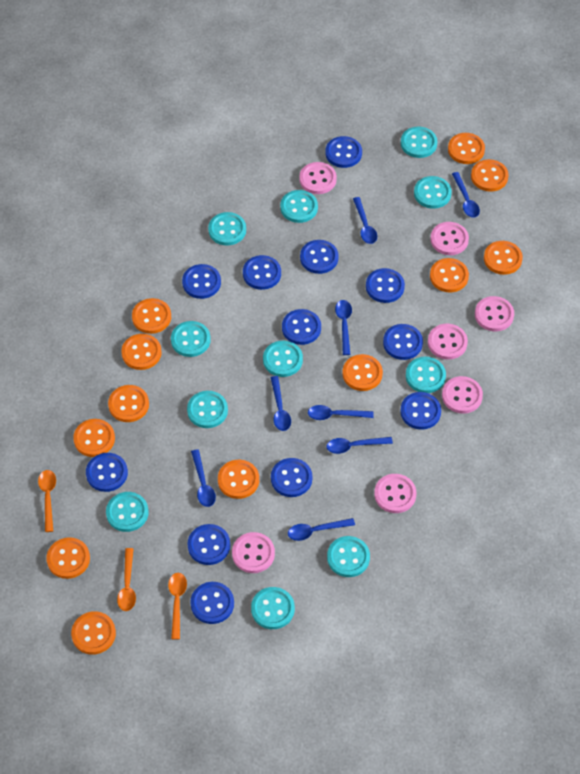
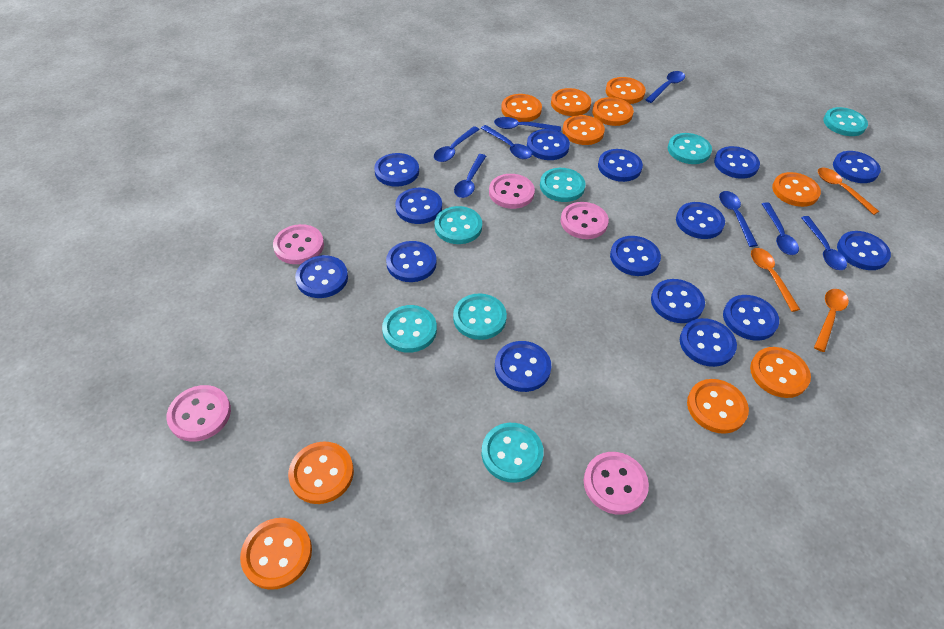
blue button: [86,453,128,492] [182,264,221,299] [187,524,230,565] [190,582,234,624] [243,255,281,290] [271,458,313,497] [282,309,321,345] [300,240,339,274] [325,136,362,168] [366,268,405,303] [383,324,423,360] [400,392,441,430] = 12 -> [295,255,348,298] [374,153,419,187] [386,241,437,282] [395,188,442,224] [495,341,551,392] [527,129,570,160] [598,149,643,182] [610,236,661,276] [651,279,705,323] [676,202,725,239] [680,318,737,367] [714,146,760,179] [723,295,779,341] [833,151,881,183] [837,231,891,270] = 15
orange button: [46,537,90,579] [71,611,116,655] [73,419,115,457] [108,385,149,422] [121,334,162,370] [132,298,171,334] [218,460,259,499] [342,354,383,391] [430,258,469,293] [448,133,485,164] [471,159,509,192] [484,241,523,275] = 12 -> [240,518,312,590] [288,442,354,504] [501,94,542,122] [551,88,591,116] [562,115,605,145] [592,97,634,126] [606,77,646,104] [687,379,749,434] [750,347,811,398] [772,172,821,207] = 10
pink button: [232,532,275,573] [299,162,337,194] [374,474,416,513] [428,324,468,360] [430,222,469,255] [442,376,483,414] [475,296,514,331] = 7 -> [166,385,231,442] [273,224,324,264] [489,174,535,209] [561,202,609,239] [584,452,649,515] = 5
turquoise button: [106,492,149,532] [171,321,211,357] [187,391,228,428] [208,212,246,246] [251,587,295,629] [263,341,303,377] [280,190,318,223] [327,536,370,577] [401,127,438,158] [406,356,446,393] [414,176,452,209] = 11 -> [382,305,437,353] [434,206,482,244] [453,293,507,340] [482,423,544,483] [540,168,586,202] [668,133,712,164] [823,107,868,136] = 7

